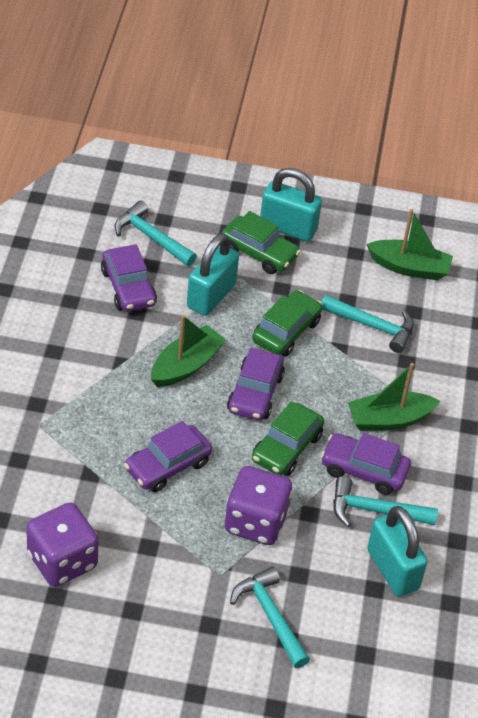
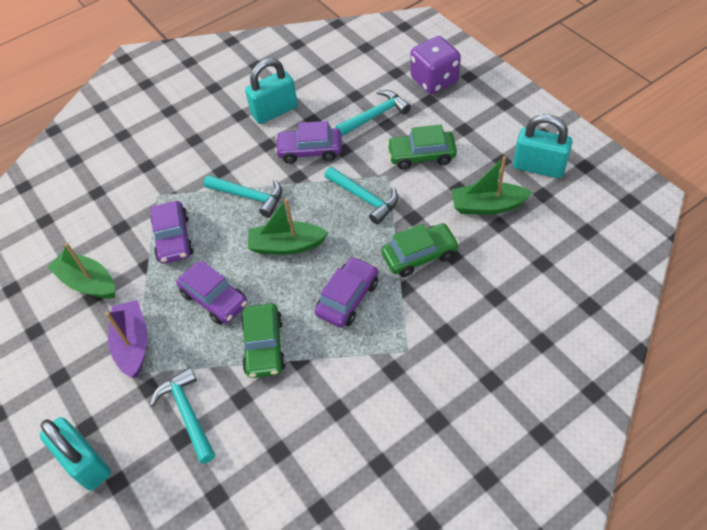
purple boat: none = 0 -> [105,300,148,378] = 1
purple dice: [26,503,99,587] [225,466,293,545] = 2 -> [410,36,461,94] = 1

